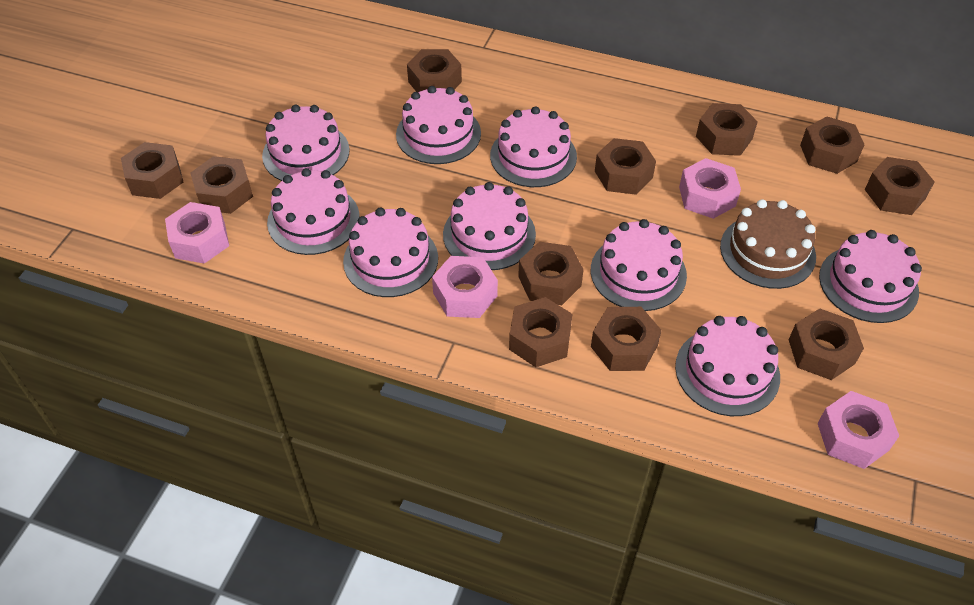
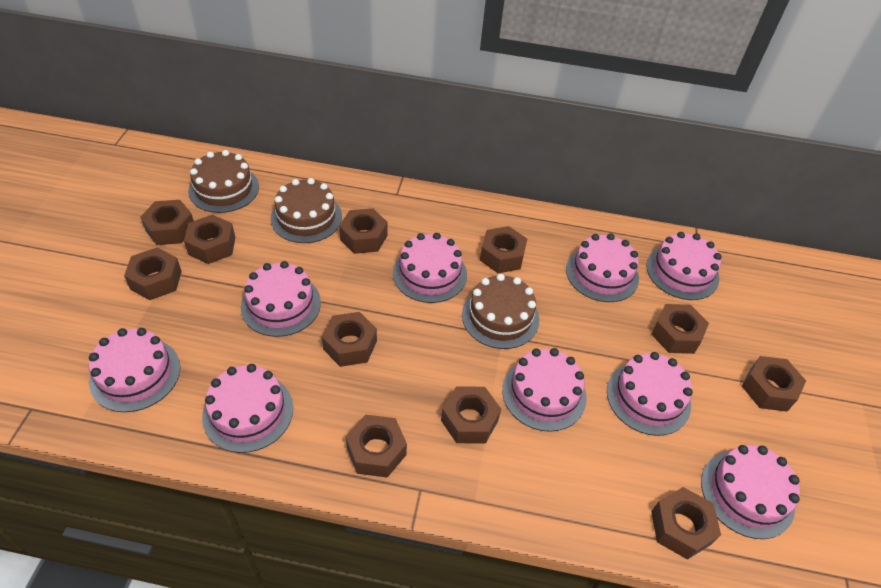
brown cake: [720,199,816,289] = 1 -> [188,150,259,213] [271,178,342,243] [462,274,539,349] = 3
pink nut: [165,202,229,264] [432,256,498,318] [679,158,741,219] [818,391,899,469] = 4 -> none = 0

